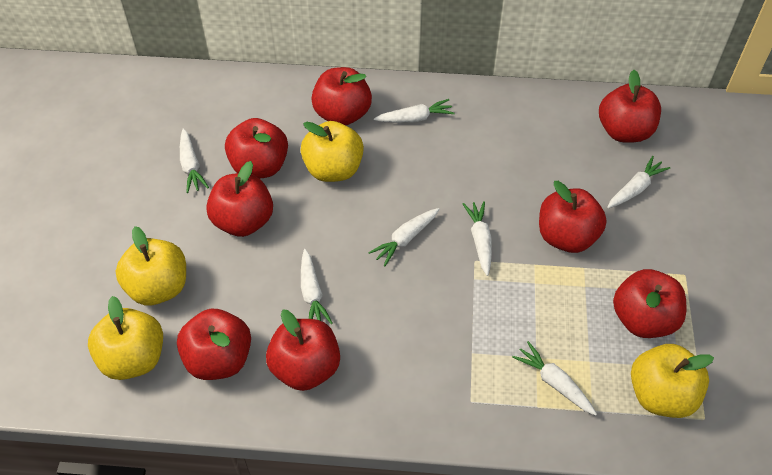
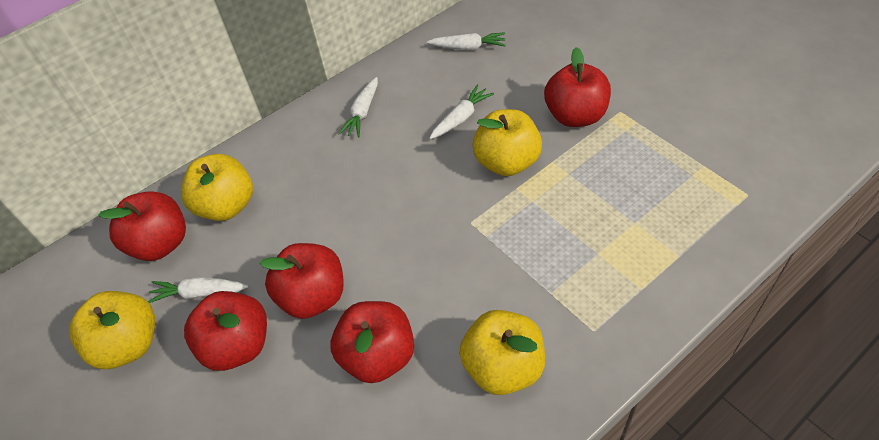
red apple: [177,309,251,380] [206,161,273,237] [225,118,288,179] [266,310,340,391] [311,67,372,125] [539,181,607,253] [599,70,661,143] [613,269,686,338] = 8 -> [98,191,186,261] [184,291,267,371] [260,243,344,319] [330,301,414,383] [544,47,611,127] = 5
white carrot: [180,128,209,193] [301,249,333,324] [368,208,439,266] [374,99,455,123] [463,201,492,276] [512,341,597,416] [607,156,670,208] = 7 -> [147,277,248,303] [338,77,378,137] [427,32,506,50] [429,85,494,139] = 4

